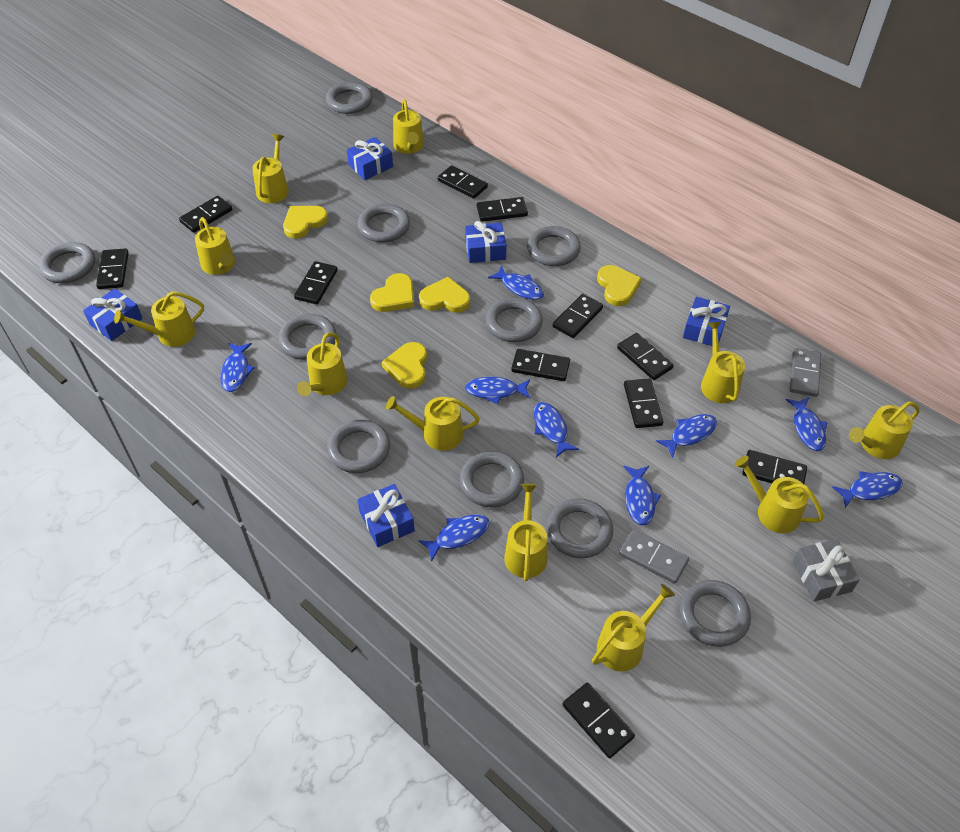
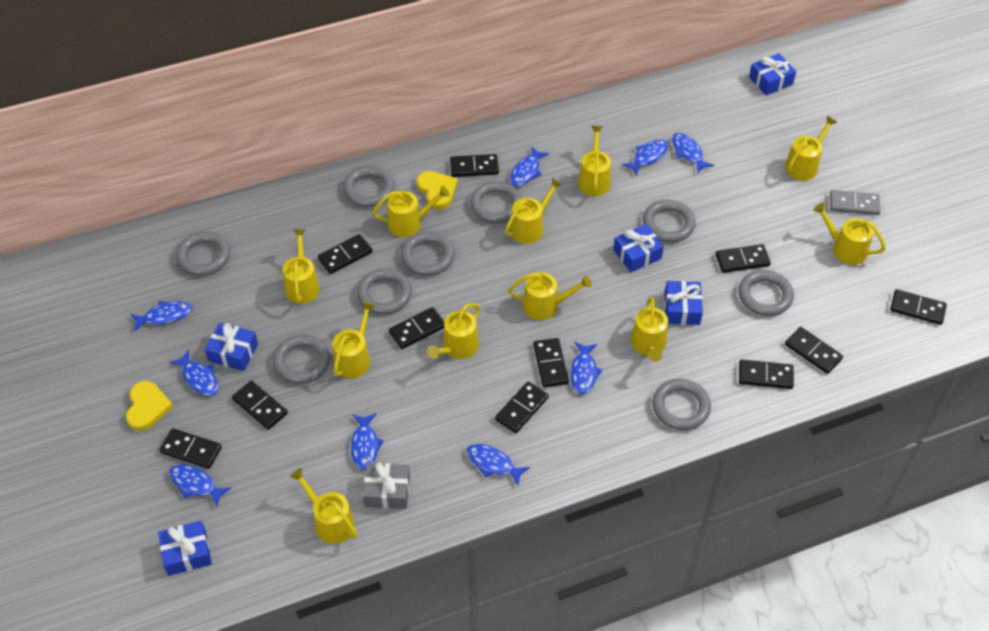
grey domino: [619,529,689,584] [790,348,821,397] = 2 -> [830,190,881,215] = 1
grey ring: [39,242,95,283] [278,314,336,360] [326,82,372,114] [327,419,390,473] [358,204,410,243] [460,451,524,507] [486,297,543,342] [527,226,581,266] [546,498,613,558] [679,580,751,647] = 10 -> [176,231,230,276] [273,334,330,384] [343,166,395,207] [357,268,412,315] [401,232,455,276] [470,181,522,223] [643,200,696,243] [652,379,711,430] [738,270,794,316] = 9
yellow heart: [283,206,328,239] [370,273,414,312] [382,342,427,389] [419,277,470,313] [597,265,642,306] = 5 -> [126,381,173,431] [416,171,458,209] = 2

